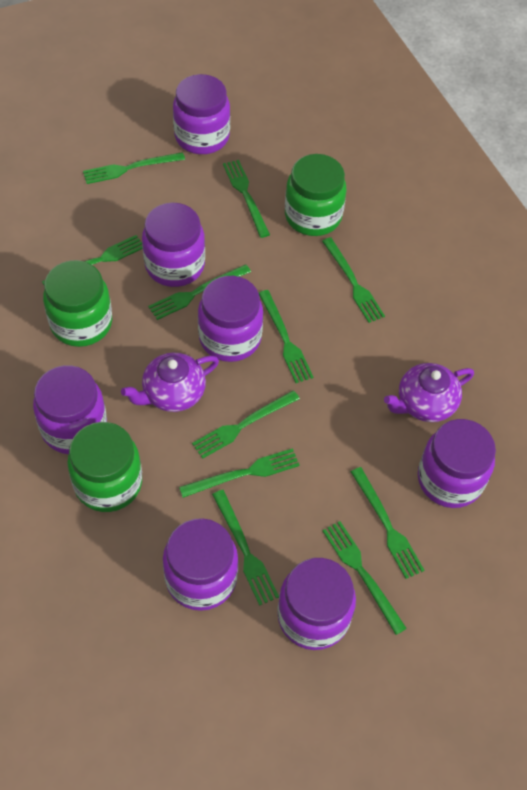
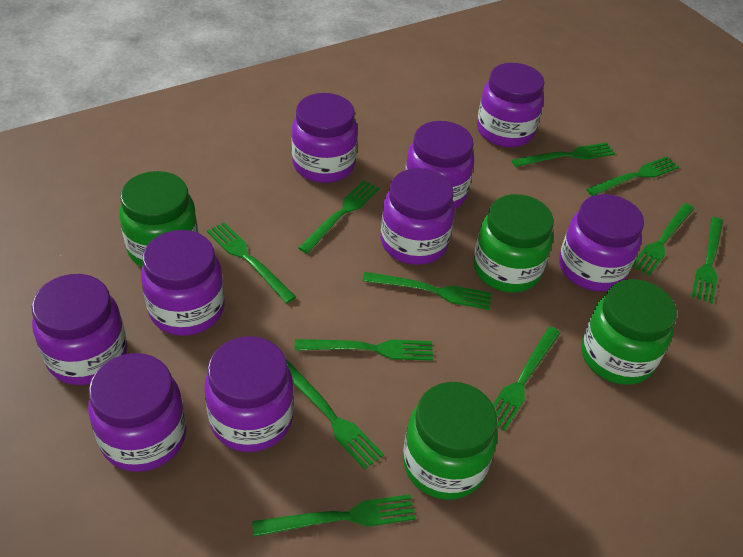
green jar: [43,260,112,347] [67,422,142,512] [285,154,346,236] = 3 -> [119,171,198,267] [403,382,498,500] [473,194,554,292] [581,279,677,385] = 4
purple jar: [33,365,107,454] [142,203,205,287] [163,518,238,611] [173,74,230,154] [198,276,263,362] [277,558,356,650] [418,419,496,508] = 7 -> [31,274,127,385] [88,353,186,472] [141,230,225,336] [205,336,294,452] [292,93,358,183] [381,168,455,265] [405,121,474,209] [477,63,545,147] [559,194,644,291] = 9
purple teapot: [121,353,219,412] [384,363,474,422] = 2 -> none = 0

